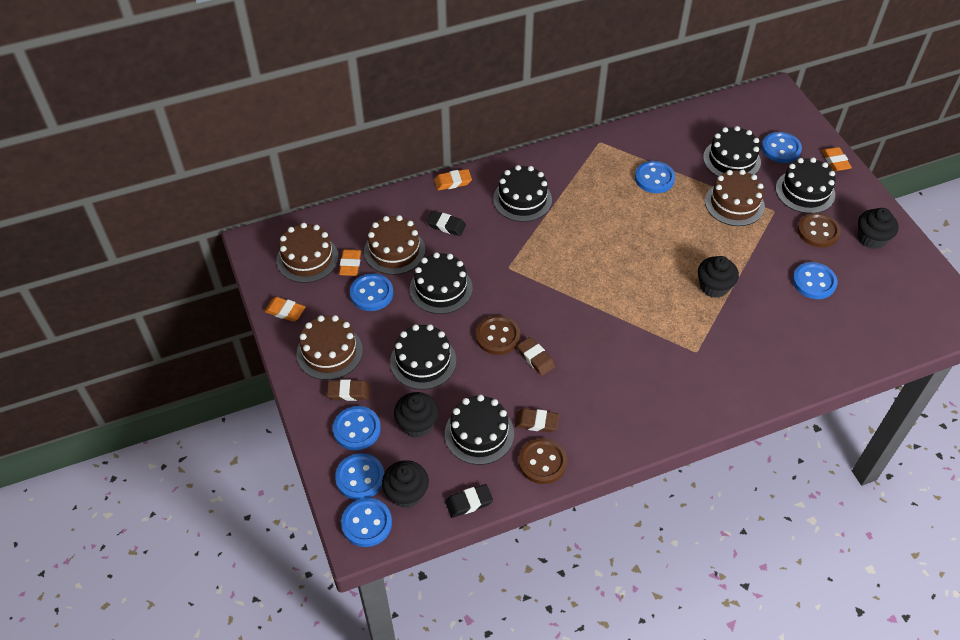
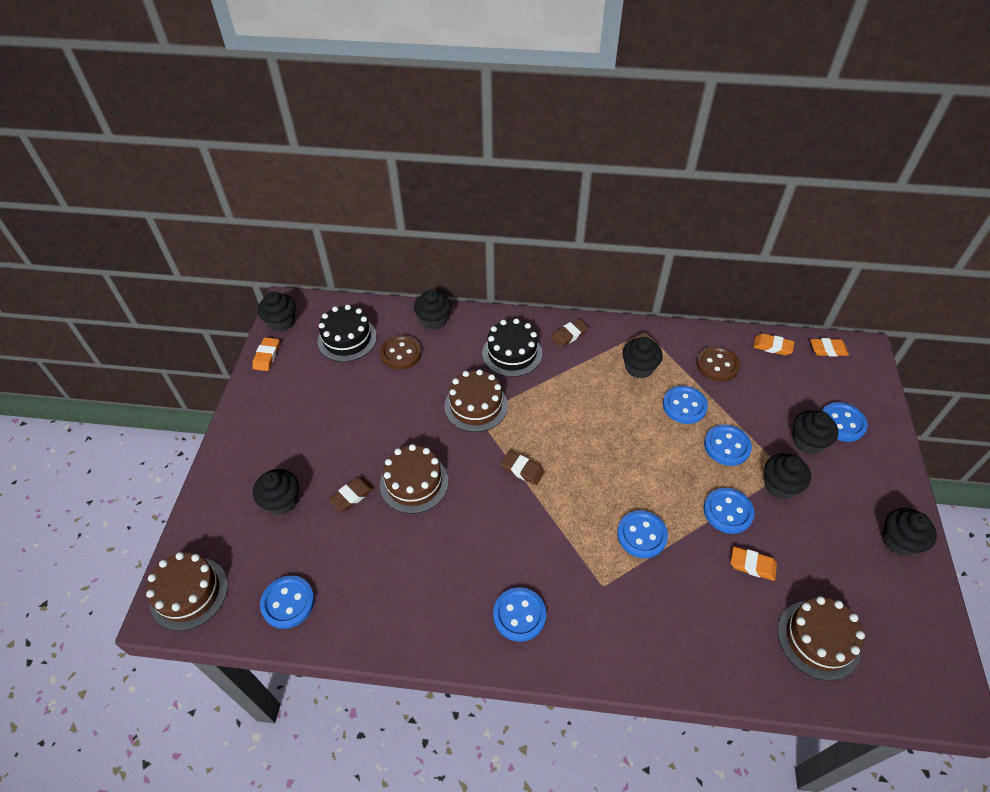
black cake: [390,324,456,390] [410,252,473,314] [445,395,514,465] [493,165,552,222] [703,126,761,176] [776,157,836,213] = 6 -> [317,305,377,362] [482,318,542,377] = 2
black cupcake: [382,460,429,508] [394,392,439,438] [698,256,739,298] [858,208,899,249] = 4 -> [253,469,299,515] [257,291,296,332] [414,289,451,330] [622,337,663,379] [764,453,811,499] [793,410,839,454] [882,508,937,556] = 7
black eraser: [426,211,466,236] [445,484,493,518] = 2 -> none = 0
brown button: [476,315,520,355] [518,438,567,484] [797,213,841,248] = 3 -> [380,335,422,370] [696,346,740,382] = 2

